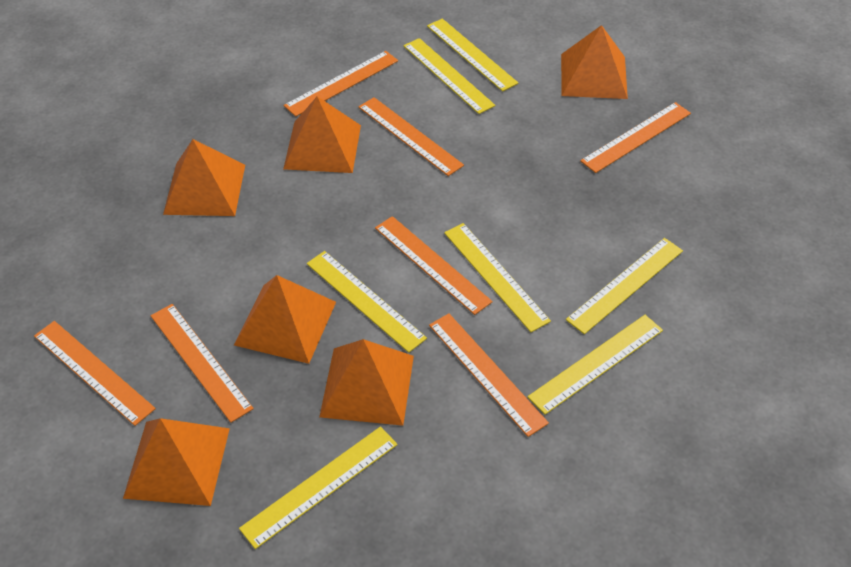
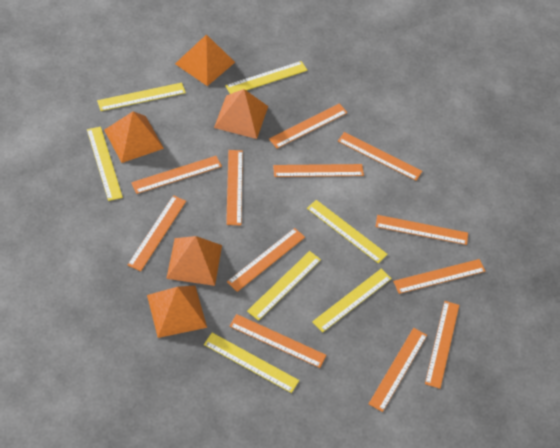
orange pyramid: [123,418,230,506] [163,139,245,216] [234,275,336,364] [283,96,361,173] [319,339,414,426] [561,25,628,99] = 6 -> [104,111,164,163] [147,285,207,338] [166,236,222,286] [175,34,235,86] [214,89,268,139] = 5
orange ruler: [34,321,156,426] [151,304,254,423] [284,51,398,117] [358,97,464,176] [375,216,493,315] [429,313,549,437] [580,102,691,173] = 7 -> [128,195,186,271] [131,156,222,194] [226,150,243,226] [227,228,305,292] [229,314,326,368] [269,104,348,148] [273,164,364,177] [338,132,422,181] [369,328,427,412] [375,215,468,245] [393,259,485,294] [425,301,459,389] = 12

